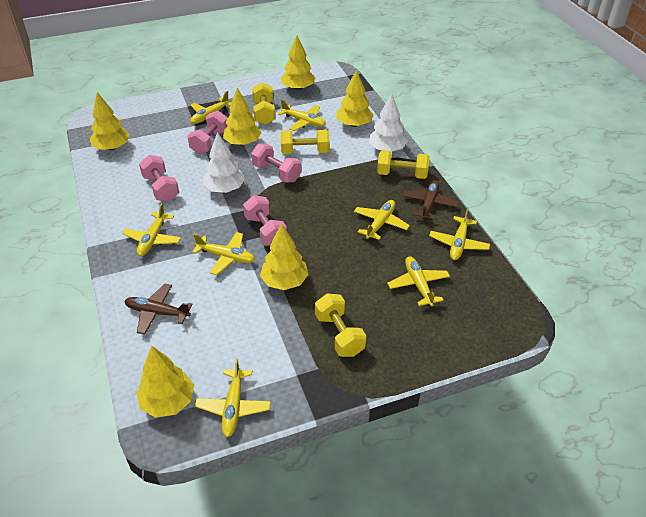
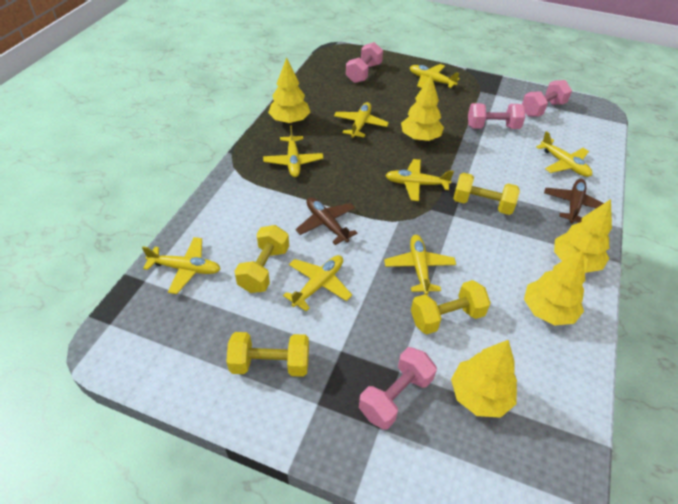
white tree: [203,132,245,193] [369,94,408,152] = 2 -> none = 0
yellow tree: [90,92,130,150] [137,346,194,418] [223,88,262,146] [260,224,309,290] [281,35,316,91] [337,70,374,127] = 6 -> [268,58,310,124] [401,75,444,141] [451,340,517,418] [524,250,585,326] [554,199,612,273] = 5

